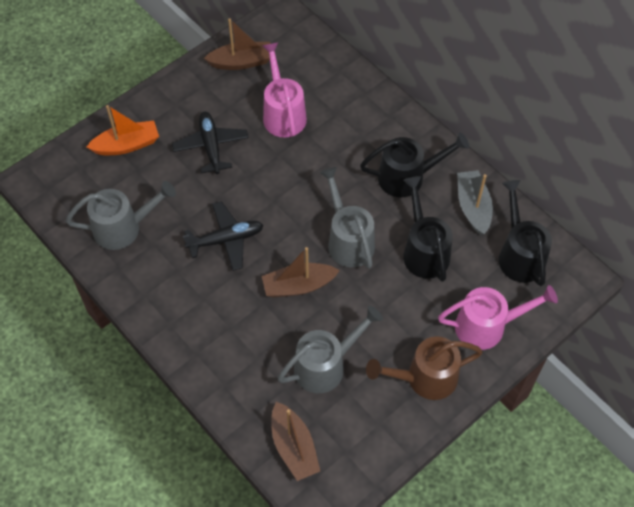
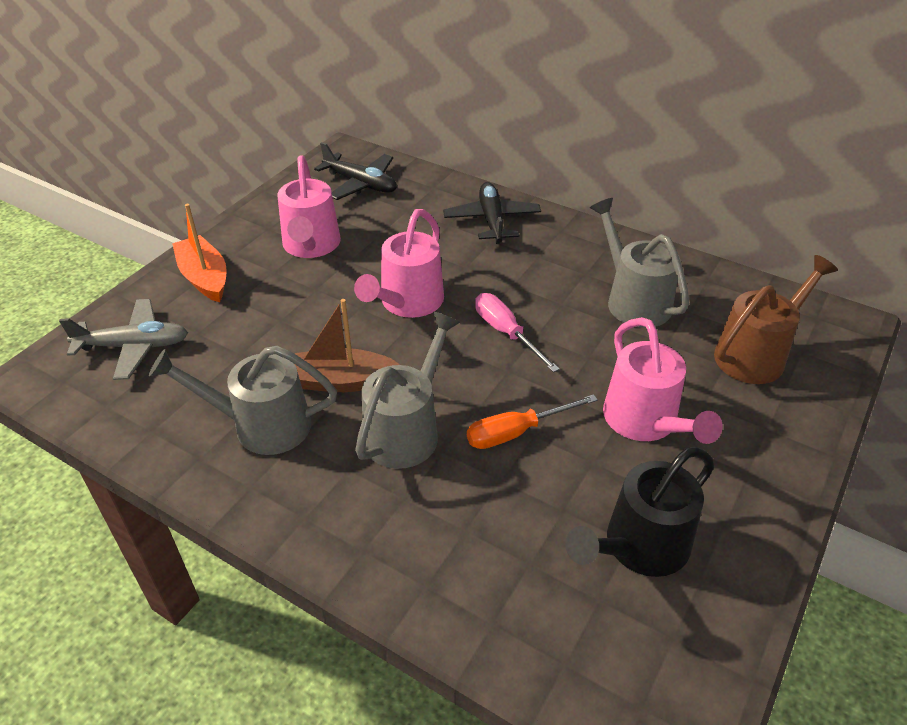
black watering can: [360,133,469,197] [403,176,453,282] [499,180,552,286] = 3 -> [565,447,714,577] = 1
brown boat: [204,18,271,70] [262,247,340,298] [271,402,320,481] = 3 -> [294,299,400,392] = 1
grey boat: [457,170,493,235] = 1 -> none = 0
grey plane: none = 0 -> [59,299,188,380] = 1
orange screwdriver: none = 0 -> [467,394,598,449] = 1
pink screwdriver: none = 0 -> [475,293,560,373] = 1
pink watering can: [262,42,307,137] [438,285,558,350] = 2 -> [277,155,341,258] [354,209,444,318] [603,317,723,444] = 3

